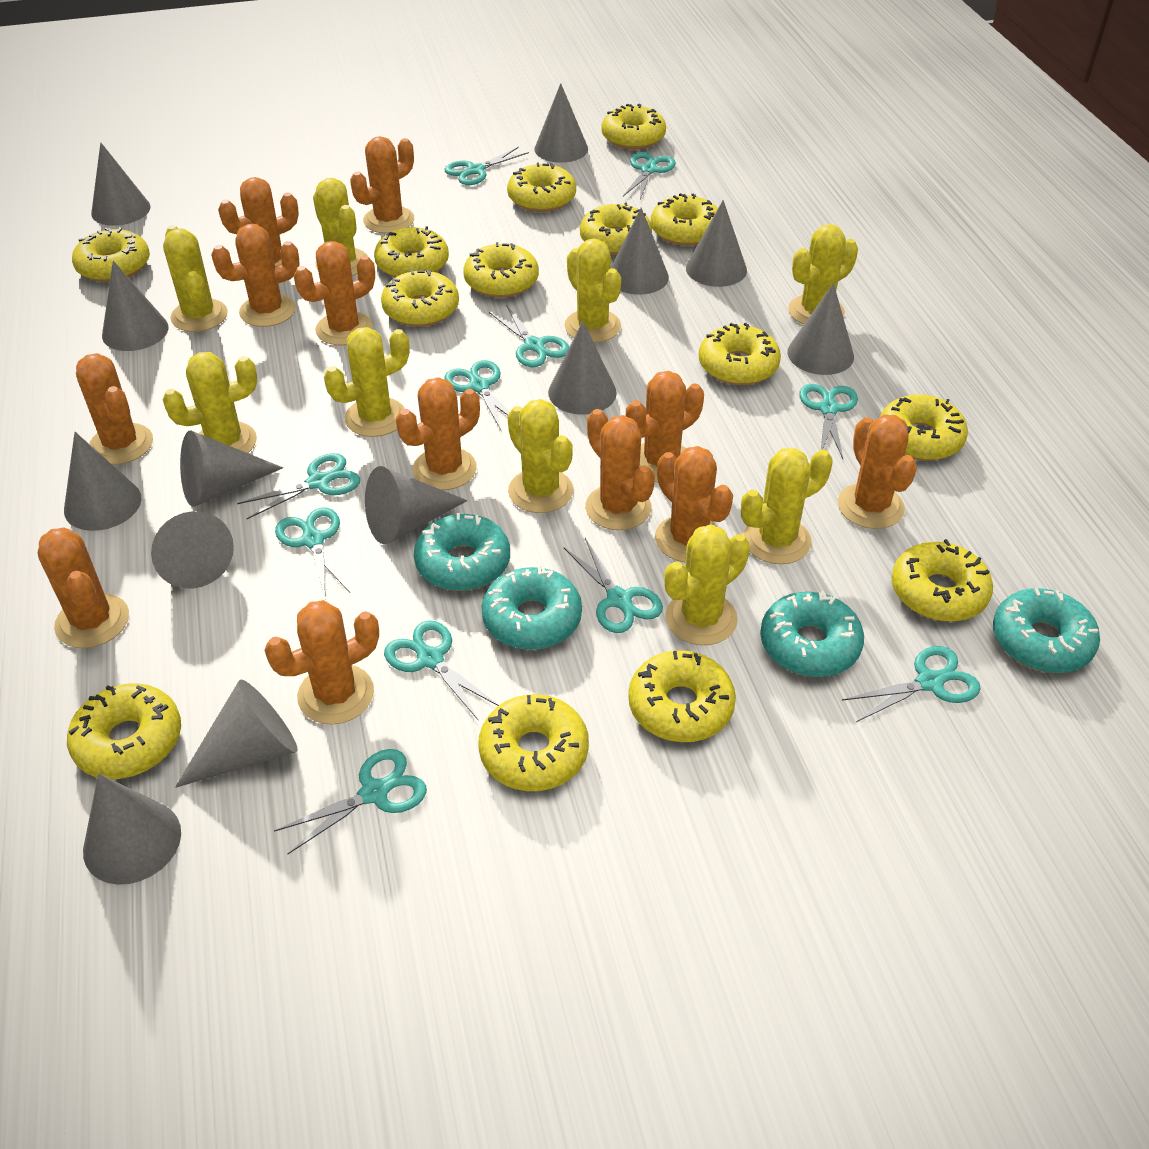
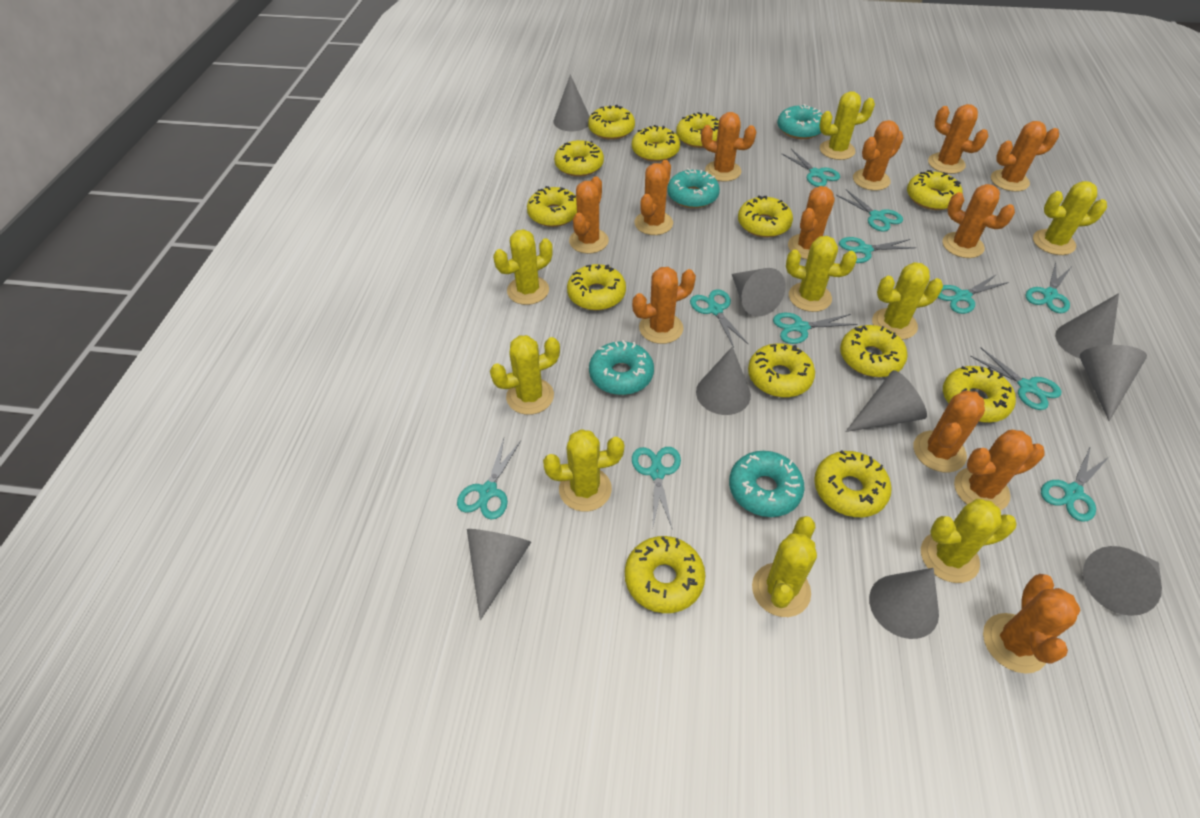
grey cone: [64,432,141,531] [83,773,181,885] [91,142,151,226] [102,261,169,351] [151,511,234,589] [175,680,298,788] [180,430,283,507] [365,466,467,544] [534,83,588,163] [548,321,617,415] [610,208,669,295] [686,200,747,287] [787,283,854,375] = 13 -> [467,529,531,620] [554,74,590,131] [696,347,751,415] [732,268,786,317] [845,370,927,432] [869,568,939,639] [1055,293,1119,358] [1080,345,1147,421] [1083,546,1162,616] = 9
yellow donut: [67,683,181,779] [72,227,150,282] [374,226,449,277] [381,269,459,327] [463,242,539,298] [478,694,589,791] [507,162,576,212] [580,202,652,255] [601,104,666,149] [628,650,736,742] [651,193,718,246] [699,323,781,385] [880,395,968,461] [891,539,993,622] = 14 -> [527,186,577,227] [554,140,604,177] [567,264,626,311] [588,105,635,140] [625,536,706,613] [632,125,680,162] [676,112,719,148] [738,195,793,238] [748,343,815,397] [814,450,891,517] [840,325,908,377] [907,170,963,210] [943,366,1016,423] = 13

